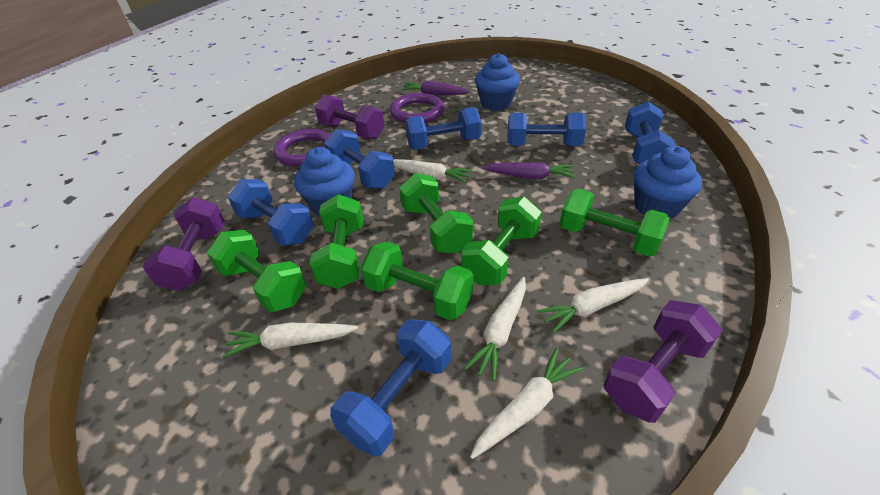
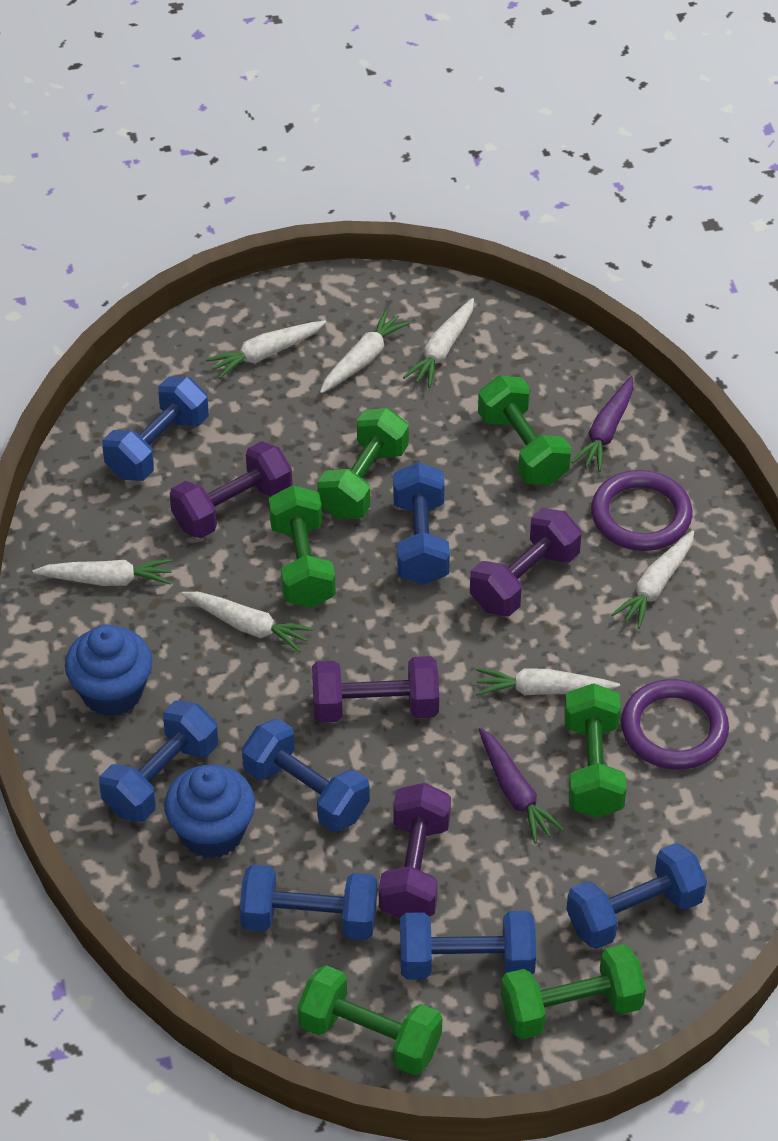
blue cupcake: [294,147,355,216] [475,53,520,111] [634,146,702,219] = 3 -> [65,625,153,717] [164,764,255,859] = 2
blue dumbbell: [228,179,314,246] [324,129,395,189] [330,319,451,457] [405,107,482,150] [508,113,586,146] [625,101,676,164] = 6 -> [99,701,218,822] [102,376,209,481] [240,865,377,940] [242,718,370,832] [393,462,450,585] [400,911,536,980] [566,843,707,949] = 7
purple dumbbell: [142,197,225,291] [315,94,385,139] [603,300,722,423] = 3 -> [170,441,292,538] [312,656,439,723] [379,783,451,918] [470,508,582,616] = 4
white carrot: [222,323,358,358] [393,159,472,183] [464,277,526,381] [470,348,583,459] [537,278,649,333] = 5 -> [33,559,172,586] [182,592,314,653] [205,320,326,379] [320,310,410,393] [403,298,474,388] [476,668,620,696] [611,530,694,629] = 7

